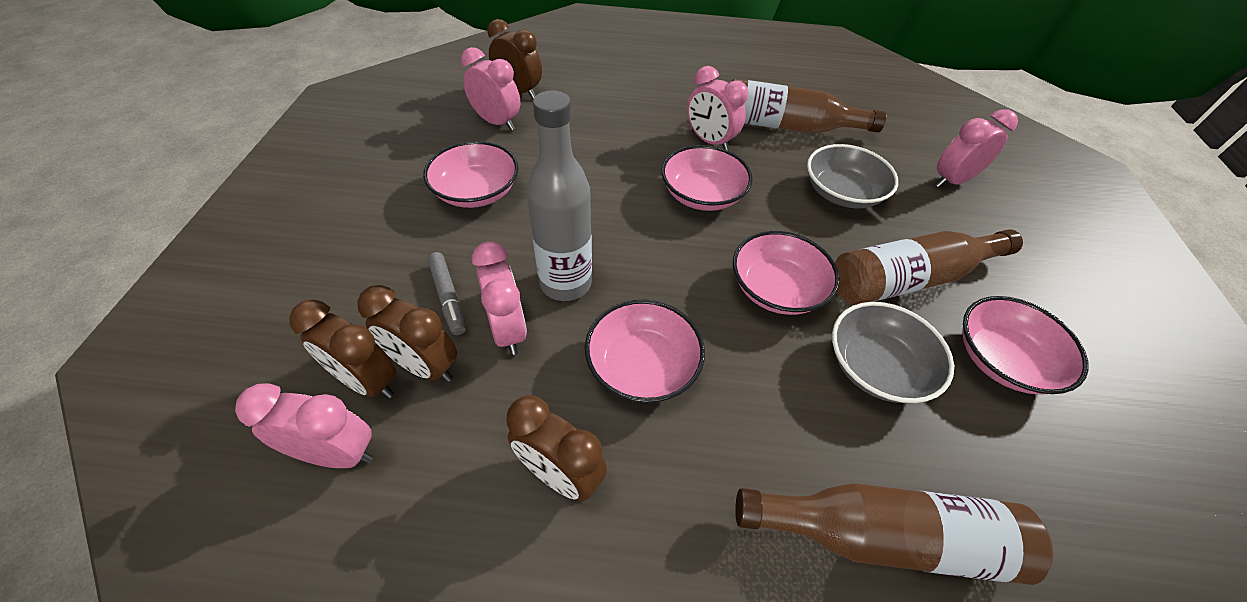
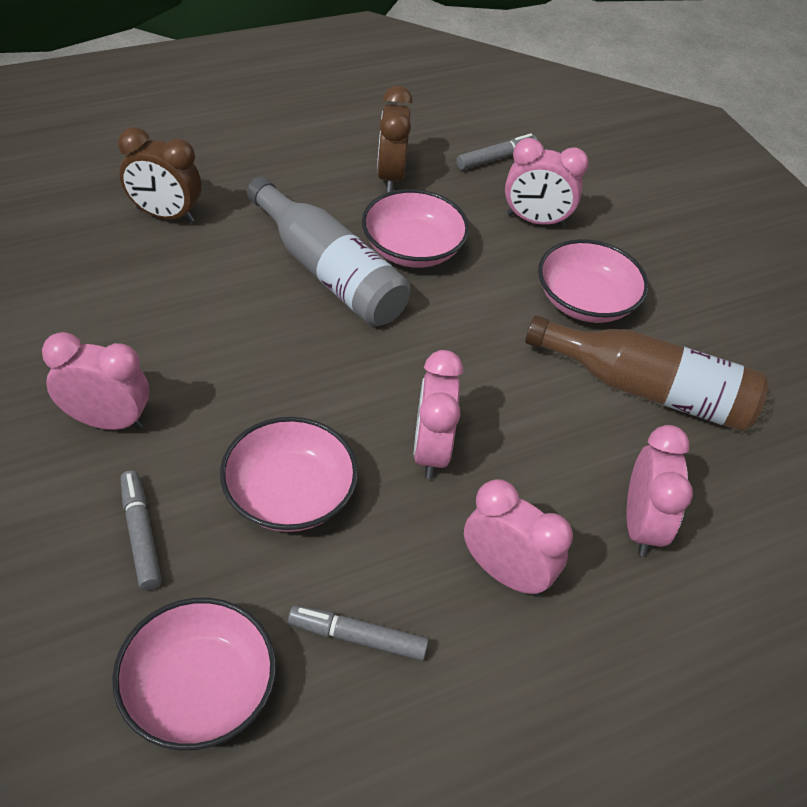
brown bottle: [729,79,887,133] [735,483,1053,585] [835,229,1023,305] = 3 -> [525,315,769,432] = 1
brown clock: [289,300,396,398] [357,285,457,382] [488,19,542,99] [506,395,607,502] = 4 -> [118,127,201,223] [377,86,413,192] = 2
grey bowl: [807,144,899,208] [832,302,954,403] = 2 -> none = 0
grey marker: [428,252,466,335] = 1 -> [120,470,162,590] [288,605,429,661] [457,134,537,170] = 3
pink bowl: [423,141,519,208] [585,300,705,403] [661,145,753,211] [733,231,840,315] [962,296,1089,395] = 5 -> [112,598,276,751] [220,417,358,532] [362,189,469,268] [538,239,649,323] = 4

